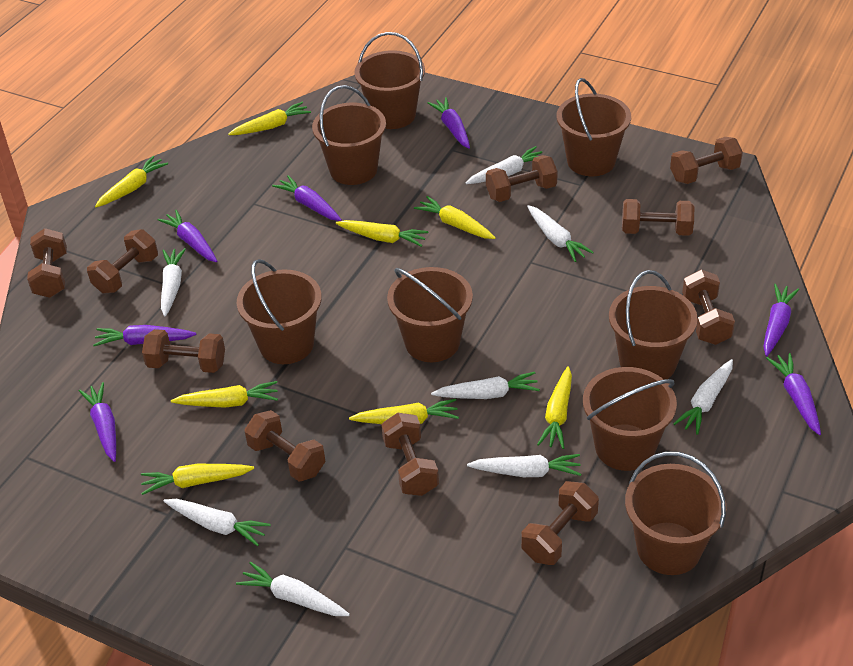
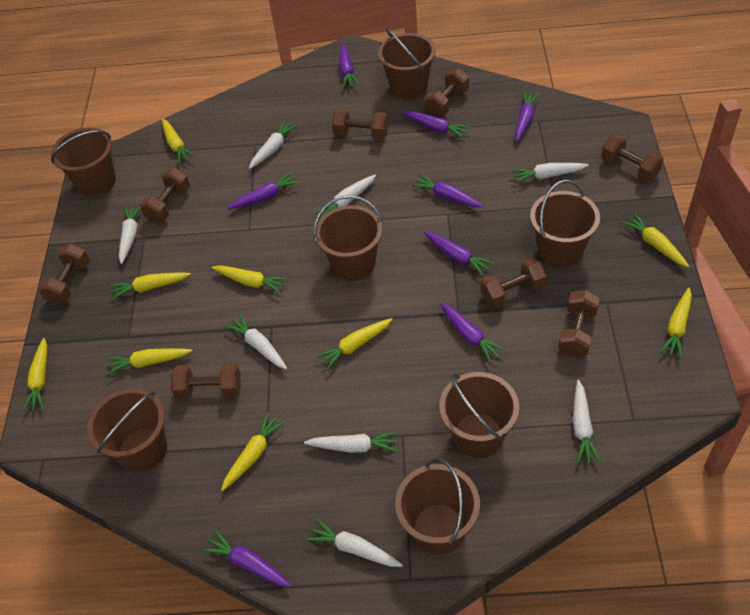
brown bucket: [237,259,322,364] [312,85,386,185] [354,32,425,129] [387,267,473,362] [557,78,631,176] [583,367,677,471] [609,270,698,380] [625,451,726,575] = 8 -> [51,127,116,196] [87,388,167,472] [314,195,383,281] [378,28,436,99] [395,458,480,555] [439,372,519,458] [530,179,600,267] = 7
brown dumbbell: [27,228,67,298] [87,229,158,293] [142,329,225,373] [244,410,326,482] [381,413,439,496] [486,155,558,202] [521,481,599,565] [622,199,694,236] [670,137,743,184] [682,270,735,345] = 10 -> [38,244,90,304] [139,168,190,223] [171,363,241,399] [332,109,388,140] [424,68,469,117] [480,258,547,308] [558,290,600,357] [601,134,664,181] = 8
purple carrot: [79,382,116,462] [93,325,196,346] [157,210,217,262] [272,175,342,221] [428,97,470,149] [763,284,799,356] [766,353,821,435] = 7 -> [202,530,292,587] [228,172,299,209] [339,43,359,88] [402,111,471,139] [411,174,484,207] [424,232,495,276] [440,302,506,363] [515,91,540,141] = 8
yellow carrot: [95,156,168,207] [141,464,254,495] [171,381,278,408] [228,102,311,135] [336,220,428,247] [349,399,459,424] [414,196,496,239] [537,366,572,449] = 8 -> [23,338,47,412] [106,348,192,375] [110,272,191,300] [162,118,195,164] [212,265,288,294] [221,412,285,491] [315,318,392,371] [621,213,689,267] [659,287,692,359] = 9

